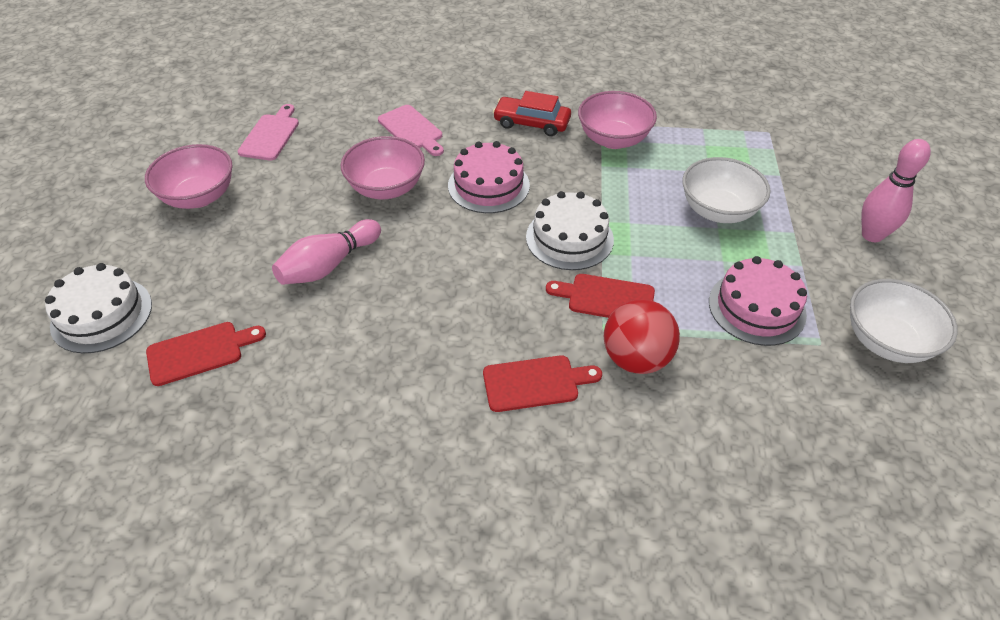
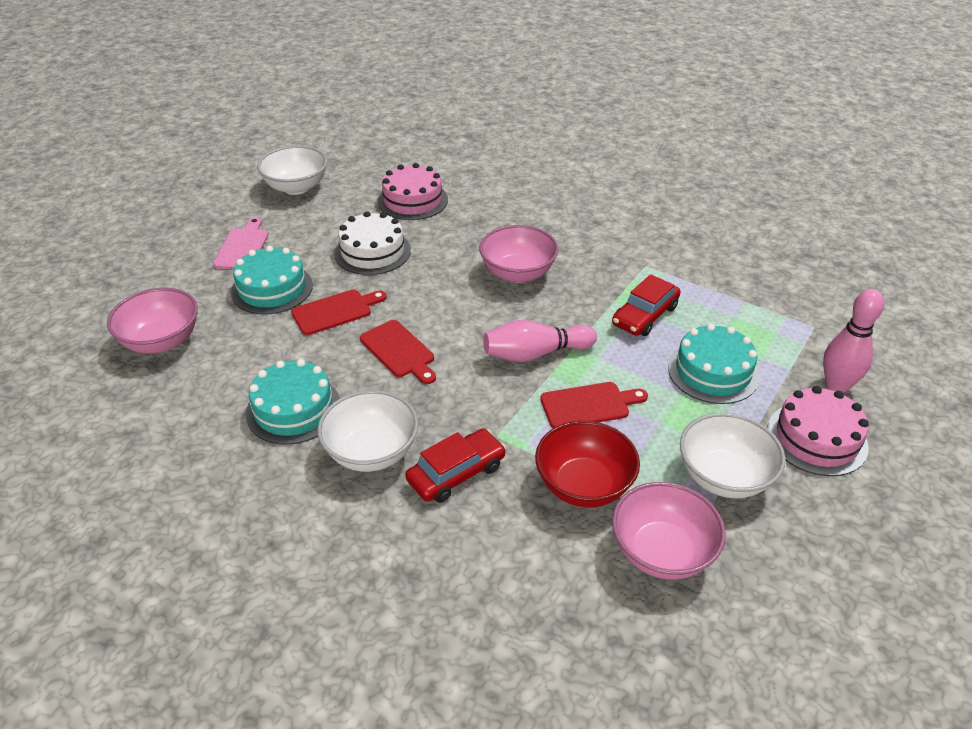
pink cutting board: [238,104,299,161] [378,105,444,156] = 2 -> [213,217,269,269] = 1
red ball: [604,299,680,374] = 1 -> none = 0
red bowl: none = 0 -> [535,421,640,507] = 1
red car: [493,91,571,136] = 1 -> [405,428,506,503] [612,274,681,336] = 2
turquoise cake: none = 0 -> [231,246,313,315] [246,359,340,445] [668,324,760,404] = 3
white bowl: [682,157,771,223] [850,279,958,363] = 2 -> [257,145,327,195] [317,390,418,472] [680,413,785,498] = 3
white cake: [45,263,152,353] [526,191,614,270] = 2 -> [334,211,411,275] = 1

